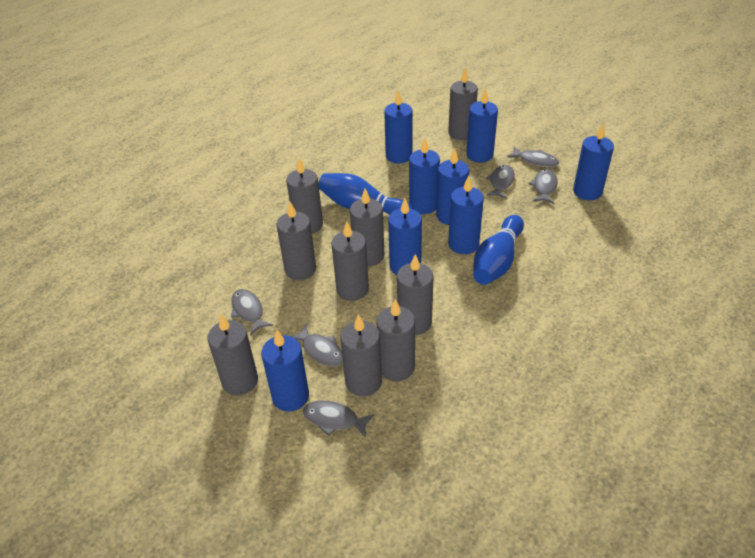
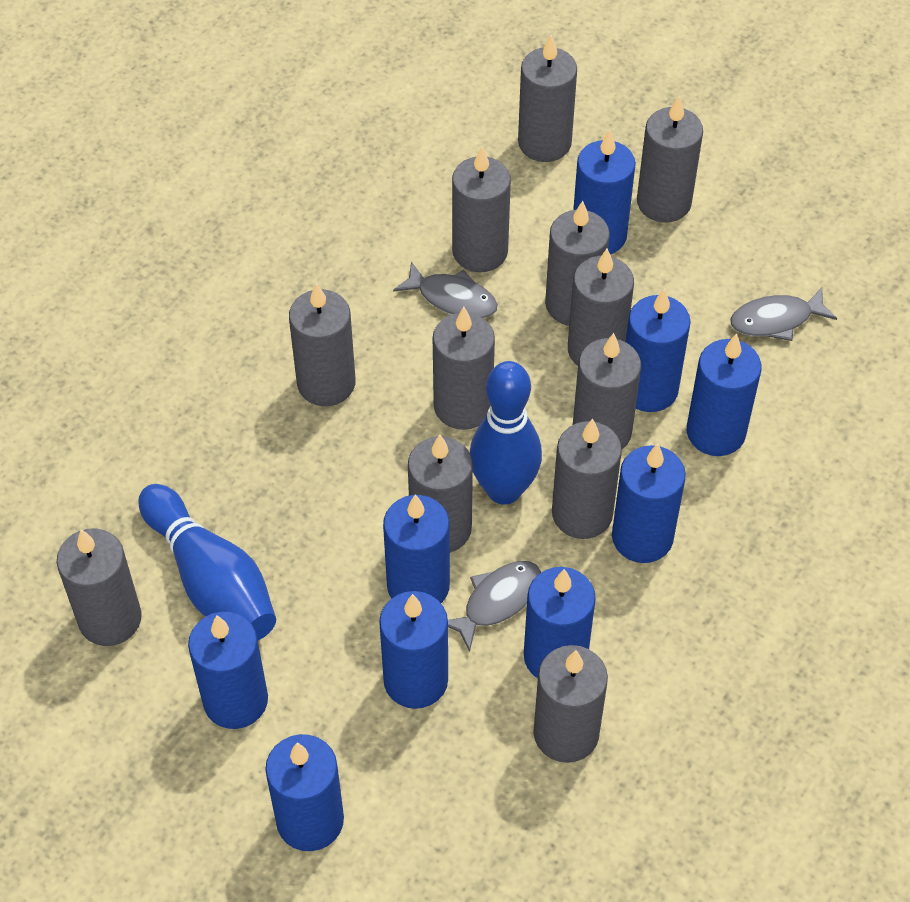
blue candle: [261,330,309,412] [384,91,412,164] [388,198,422,275] [409,138,440,214] [436,148,469,225] [448,176,484,254] [466,88,498,162] [573,124,614,200] = 8 -> [188,612,268,729] [265,734,344,851] [379,591,448,709] [383,494,450,603] [524,567,596,679] [573,130,636,254] [612,444,686,563] [626,289,691,412] [687,334,761,456] = 9
grey candle: [207,314,258,395] [277,202,316,280] [286,158,323,234] [331,221,369,301] [340,314,382,396] [350,188,384,266] [376,299,415,381] [397,254,433,335] [448,68,478,140] = 9 -> [57,528,142,646] [289,282,355,406] [408,434,473,553] [433,307,495,430] [452,147,511,272] [518,35,577,162] [533,645,608,763] [545,201,610,326] [552,419,622,539] [568,248,634,366] [573,333,641,449] [637,96,703,222] = 12
grey fish: [231,289,273,335] [291,324,343,367] [303,401,374,438] [485,165,515,199] [507,146,559,167] [529,169,558,204] = 6 -> [393,261,498,318] [448,561,541,652] [730,288,837,341] = 3

